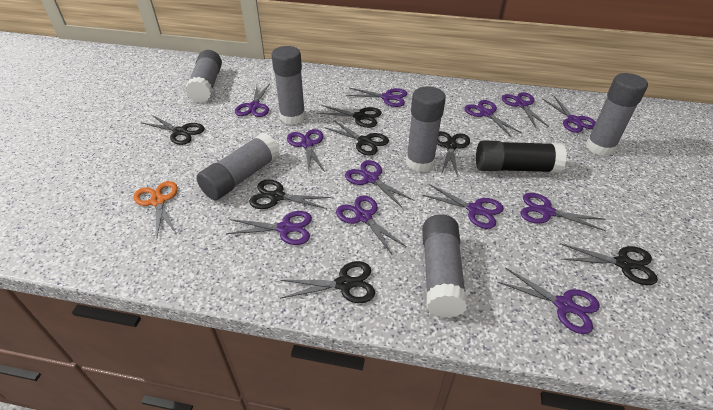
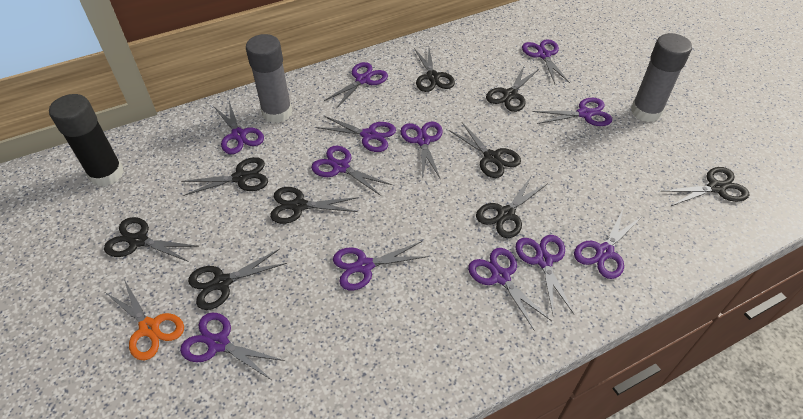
black scissors: [142,115,205,145] [249,180,331,209] [280,261,375,303] [317,105,382,128] [324,121,389,155] [437,131,470,177] [560,243,658,285] = 7 -> [104,217,199,262] [181,157,268,196] [188,249,287,310] [270,187,359,224] [414,48,455,92] [449,122,521,178] [476,177,547,238] [486,66,539,112] [662,167,749,206] = 9
grey glue stick: [185,50,222,103] [196,133,280,200] [271,46,305,125] [406,86,446,172] [422,214,468,318] [586,73,648,156] = 6 -> [246,34,292,123] [631,33,692,122] = 2

